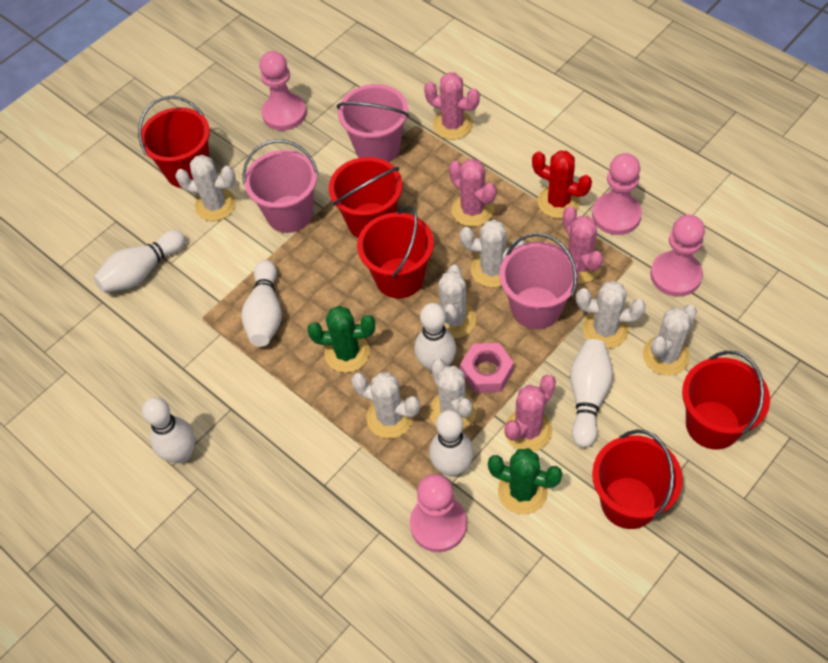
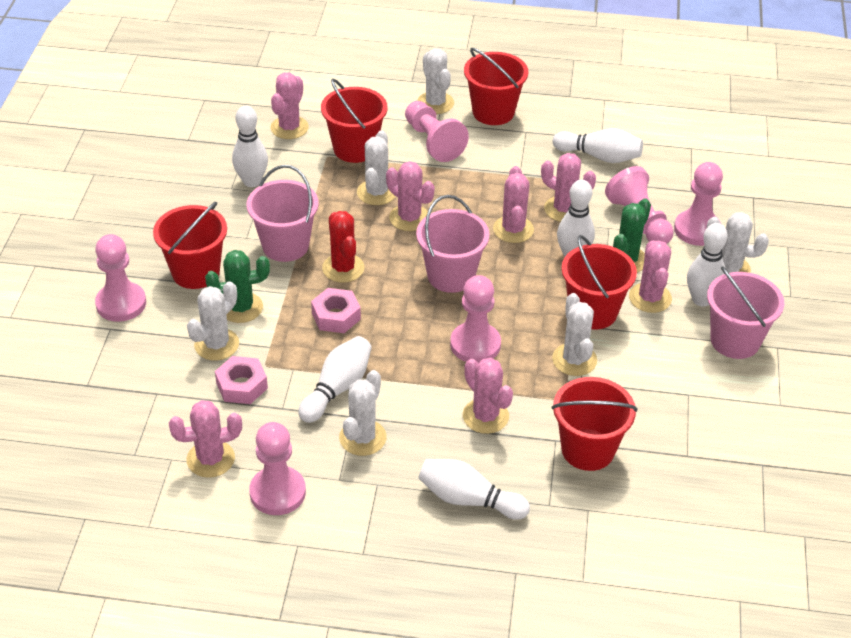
pink cactus: [424,73,480,140] [449,159,496,227] [504,375,556,451] [563,206,603,284] = 4 -> [169,400,242,478] [270,73,309,139] [386,161,435,231] [463,358,513,434] [493,166,534,243] [541,153,596,222] [629,240,672,313] = 7
pink nut: [460,343,514,393] = 1 -> [215,356,268,404] [311,288,361,333] = 2
pink pawn: [259,51,307,131] [410,474,467,552] [592,153,642,235] [650,215,705,297] = 4 -> [95,234,146,322] [249,422,306,515] [405,101,469,162] [450,275,501,363] [605,166,674,244] [674,162,723,246] = 6
white cactus: [175,155,236,221] [351,372,420,438] [429,359,477,430] [438,265,476,338] [460,220,526,287] [576,281,646,349] [643,305,697,375] = 7 -> [187,281,239,360] [339,370,387,456] [357,130,395,205] [417,48,454,114] [552,293,597,376] [707,212,769,273] = 6

